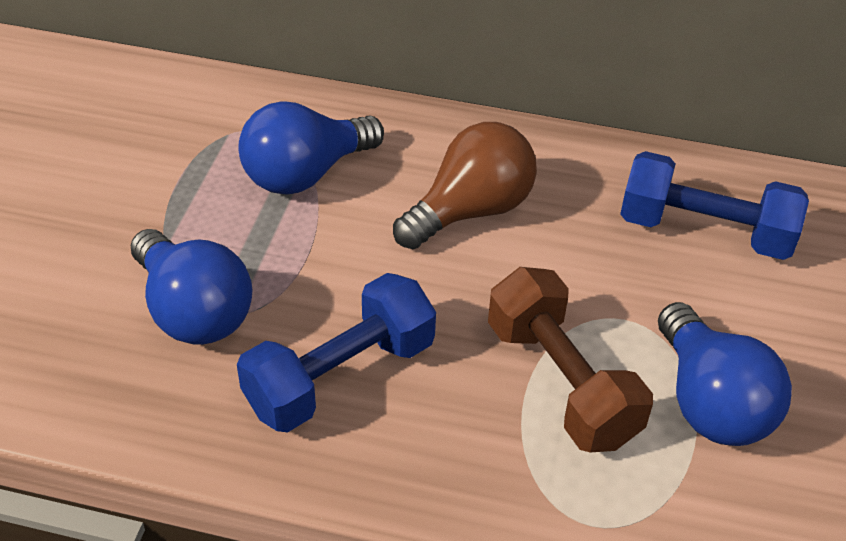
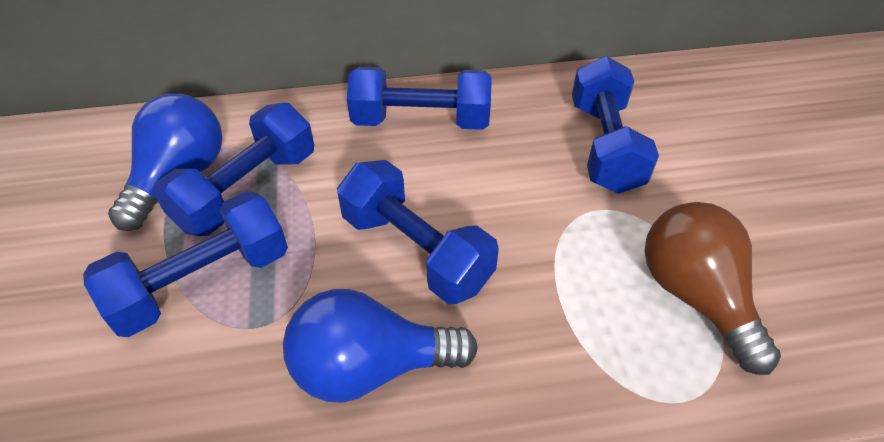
blue dumbbell: [237,273,436,432] [620,151,809,260] = 2 -> [83,191,288,337] [153,102,314,236] [337,160,499,304] [347,67,492,130] [572,56,659,194] = 5
blue light bulb: [131,229,252,345] [238,102,384,195] [658,302,792,446] = 3 -> [108,94,223,231] [283,289,478,403] = 2
brown dumbbell: [488,267,653,452] = 1 -> none = 0

